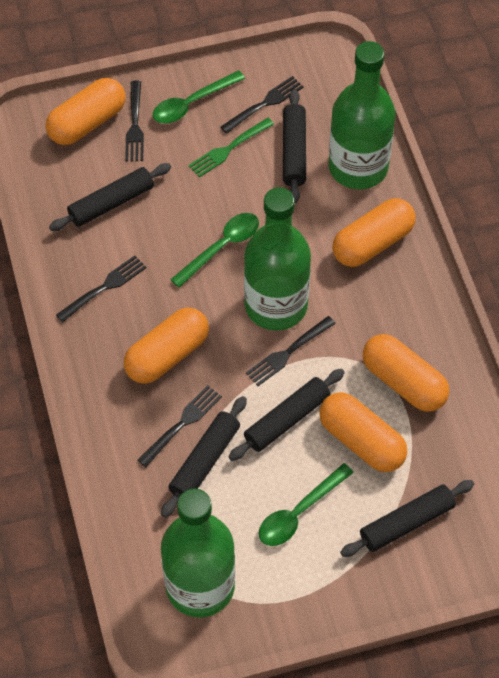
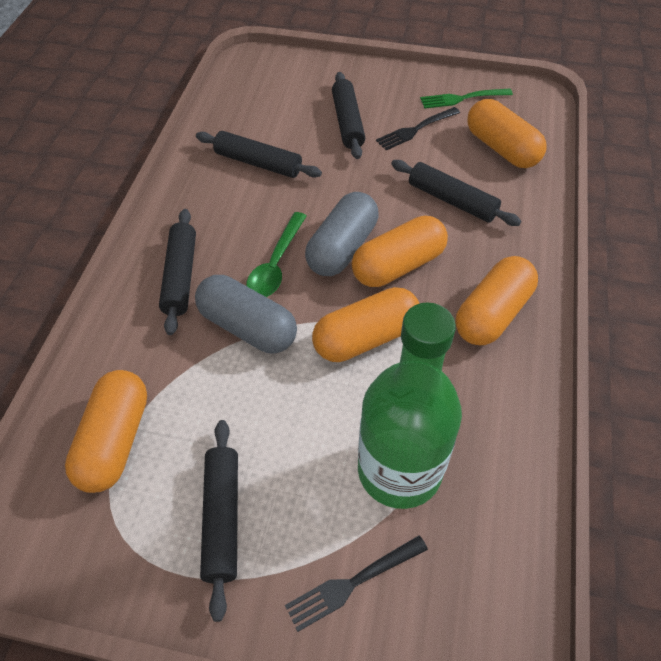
black fork: [56,255,146,322] [125,80,144,162] [137,385,222,467] [220,76,304,134] [246,316,336,386] = 5 -> [285,536,428,632] [376,107,460,150] = 2
green bottle: [161,488,235,617] [244,187,311,331] [329,41,395,189] = 3 -> [358,302,462,509] = 1
green spoon: [153,71,245,123] [170,213,259,288] [259,463,354,546] = 3 -> [246,212,306,297] = 1
grey capsule: none = 0 -> [195,275,297,353] [305,192,379,276] = 2

